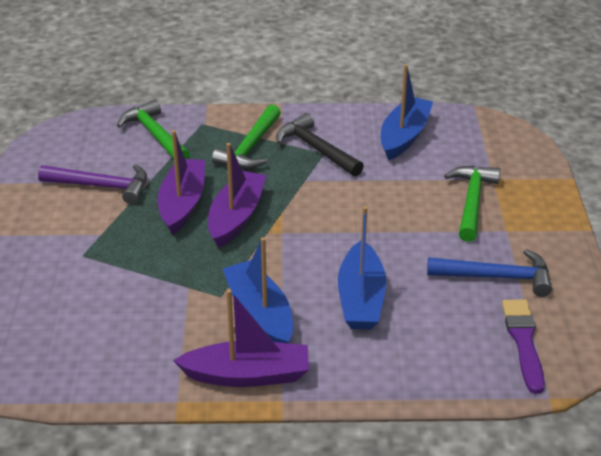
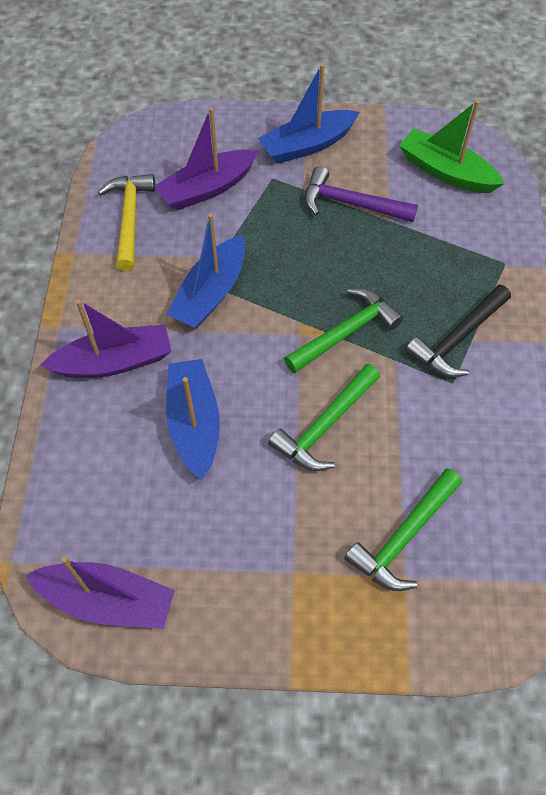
blue hammer: [427,249,552,297] = 1 -> none = 0
green boat: none = 0 -> [399,100,505,193] = 1
purple brush: [502,299,545,394] = 1 -> none = 0
yellow hammer: none = 0 -> [98,174,155,271] = 1

